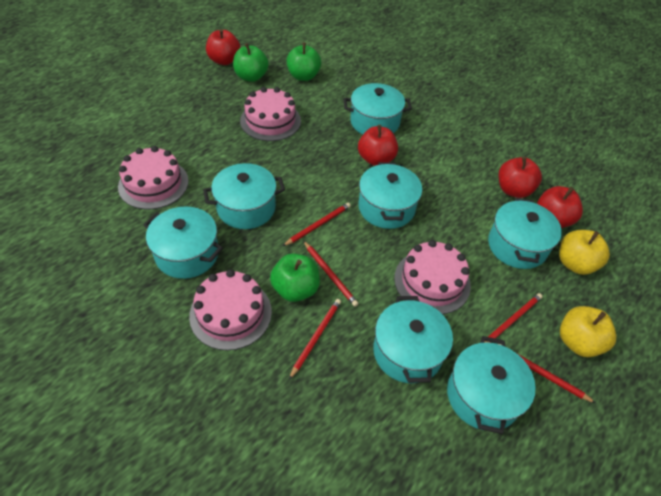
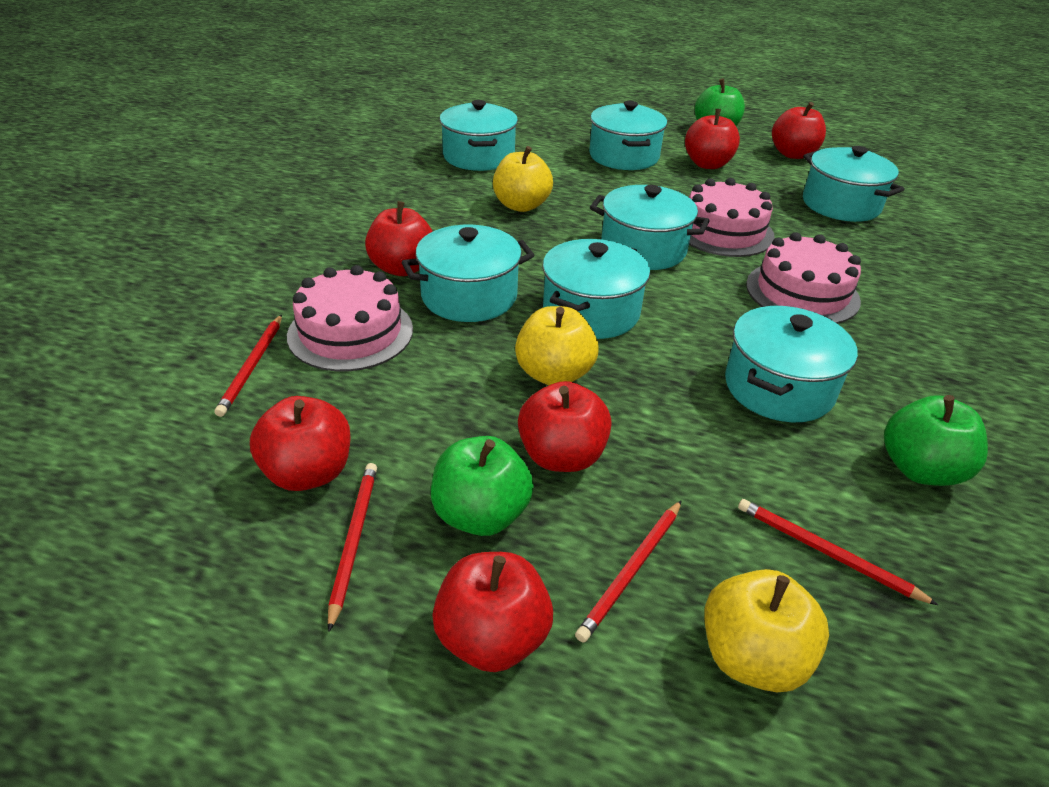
pink cake: [118,146,189,209] [189,269,272,350] [240,87,301,141] [394,240,471,314] = 4 -> [287,265,413,371] [689,178,775,257] [746,232,861,324] = 3
red apple: [206,29,241,65] [358,125,398,166] [498,157,542,198] [537,186,583,228] = 4 -> [250,396,351,491] [365,201,433,276] [432,552,553,672] [518,381,612,472] [685,109,740,169] [772,102,826,159] = 6
red pencil: [283,203,351,246] [289,299,341,380] [304,241,359,307] [484,293,543,343] [499,344,596,403] = 5 -> [215,314,282,417] [328,463,377,632] [575,500,682,642] [738,499,938,605] = 4
yellow apple: [559,230,610,275] [560,306,616,357] = 2 -> [493,146,553,212] [515,306,599,385] [704,569,829,692] = 3

